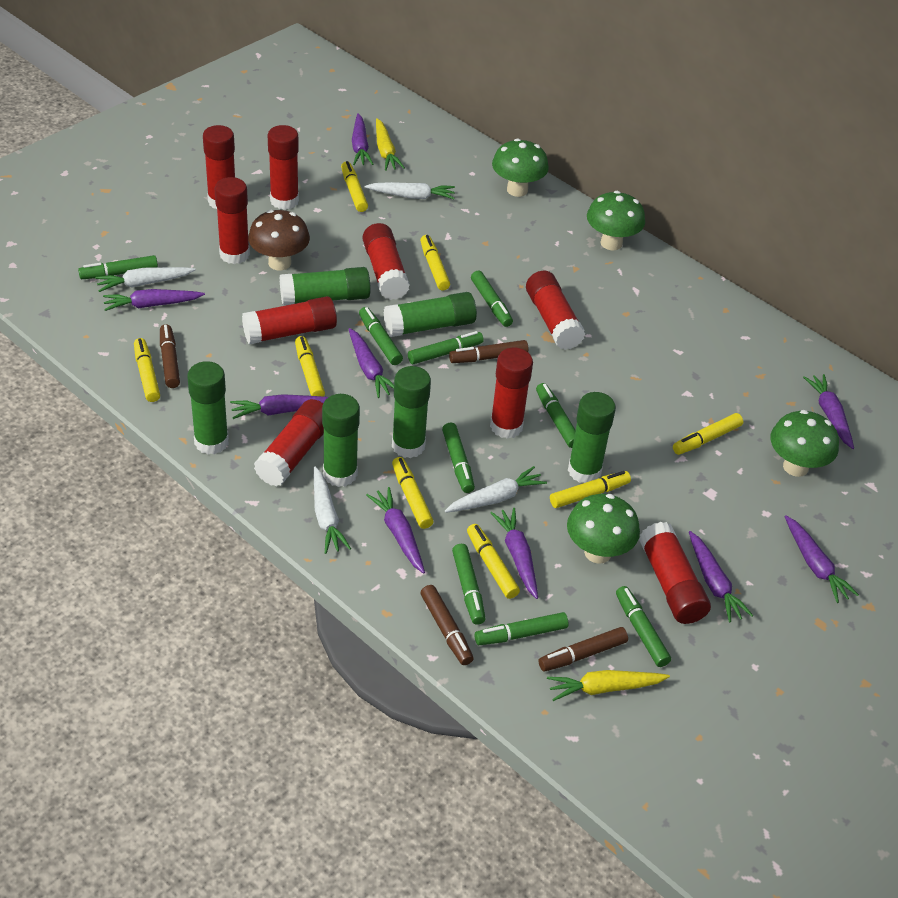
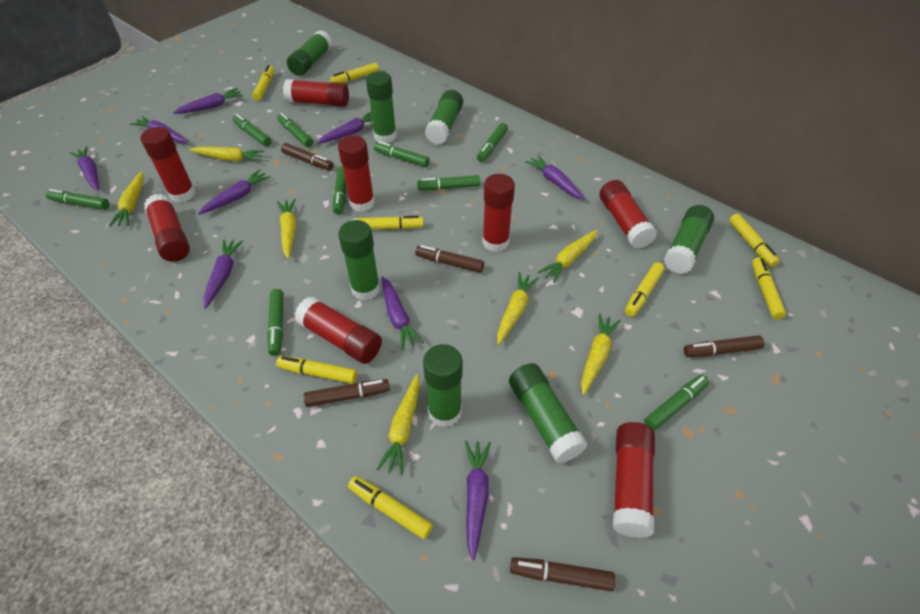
brown marker: [160,324,180,388] [420,585,474,665] [449,340,529,363] [538,627,628,672] = 4 -> [281,143,334,170] [304,379,390,407] [415,245,484,273] [510,557,615,591] [684,335,765,357] = 5
brown mushroom: [248,210,310,270] = 1 -> none = 0
green glue stick: [187,361,229,454] [280,267,371,305] [322,394,360,487] [384,292,477,337] [392,366,431,458] [568,392,616,483] = 6 -> [287,30,332,76] [338,220,380,300] [366,71,397,143] [423,344,463,427] [425,90,463,145] [509,363,588,463] [664,205,714,274] = 7
green mushroom: [492,138,549,197] [567,494,640,564] [587,191,645,250] [770,410,839,477] = 4 -> none = 0
red glue stick: [203,125,235,209] [215,177,250,264] [242,296,337,344] [254,399,324,486] [268,125,299,210] [362,223,410,300] [490,348,533,439] [526,270,585,350] [639,522,711,624] = 9 -> [140,127,196,203] [144,194,190,262] [283,79,349,107] [294,296,382,364] [338,136,375,212] [482,174,515,252] [599,180,657,249] [613,422,655,538] = 8
white carrot: [95,267,196,292] [314,466,351,554] [365,182,455,199] [445,466,547,513] = 4 -> none = 0
yellow carrot: [376,118,405,171] [547,670,670,701] = 2 -> [109,171,144,227] [189,147,264,162] [277,199,296,259] [377,374,420,475] [497,272,539,345] [538,230,598,283] [581,313,621,395] = 7

